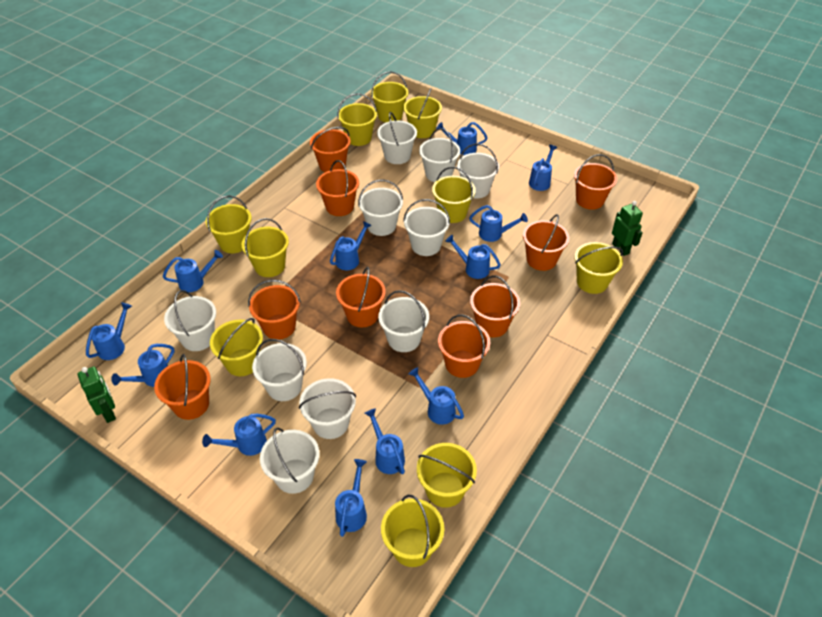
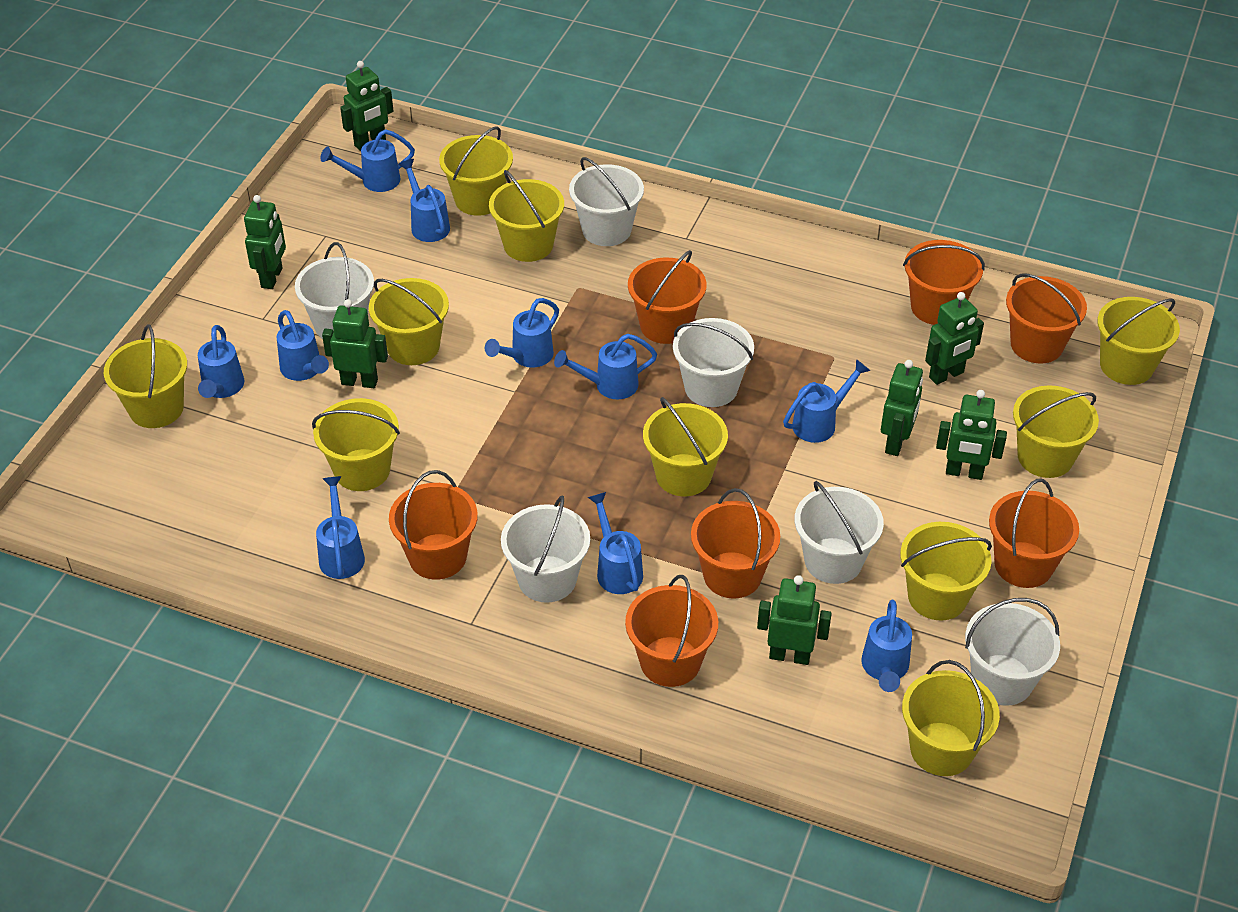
blue watering can: [86,302,132,360] [111,344,175,387] [163,250,223,292] [202,414,276,456] [330,221,372,270] [335,459,367,537] [364,408,405,474] [409,367,464,425] [436,122,488,155] [445,235,501,279] [469,205,528,242] [529,145,558,191] = 12 -> [198,325,244,398] [277,310,329,381] [316,476,365,579] [321,129,415,192] [399,159,450,242] [485,298,559,368] [554,334,657,399] [588,492,643,594] [783,359,870,443] [861,600,912,692] = 10
green robot: [78,367,116,423] [612,201,643,256] = 2 -> [244,195,286,289] [322,299,388,388] [340,61,393,151] [757,575,832,665] [881,360,923,456] [925,292,984,385] [936,390,1007,480] = 7
orange bucket: [154,354,211,420] [248,280,301,340] [310,127,351,172] [316,160,359,216] [336,267,386,327] [438,314,490,378] [470,276,520,338] [523,214,569,271] [574,154,617,210] = 9 -> [389,470,478,580] [625,575,718,687] [628,250,707,344] [691,488,780,599] [903,240,985,325] [989,479,1079,588] [1006,273,1087,363] = 7
white bucket: [164,290,216,351] [252,339,307,401] [260,427,320,494] [299,378,356,439] [358,180,403,236] [377,112,417,164] [378,290,429,352] [403,199,450,256] [419,128,460,182] [457,143,499,199] = 10 -> [295,242,374,339] [501,496,590,603] [569,157,644,246] [673,318,754,407] [795,481,884,584] [965,598,1060,706] = 6

